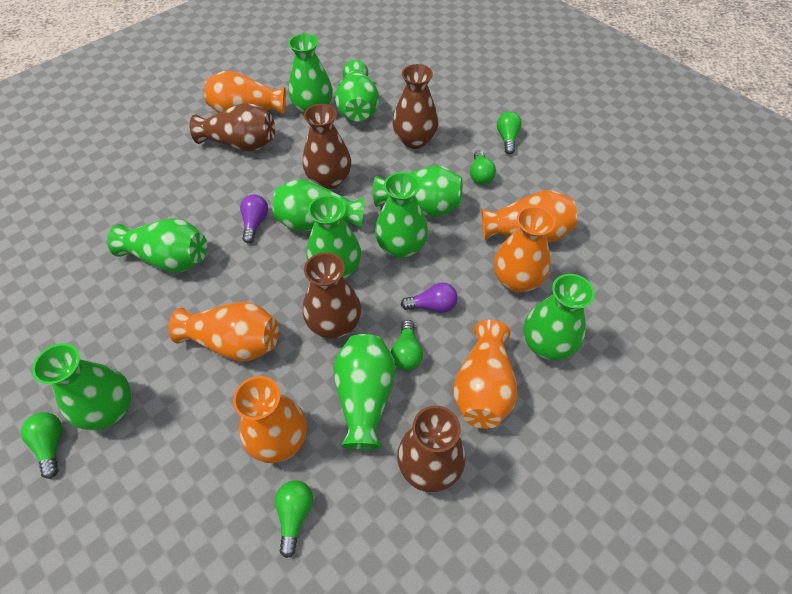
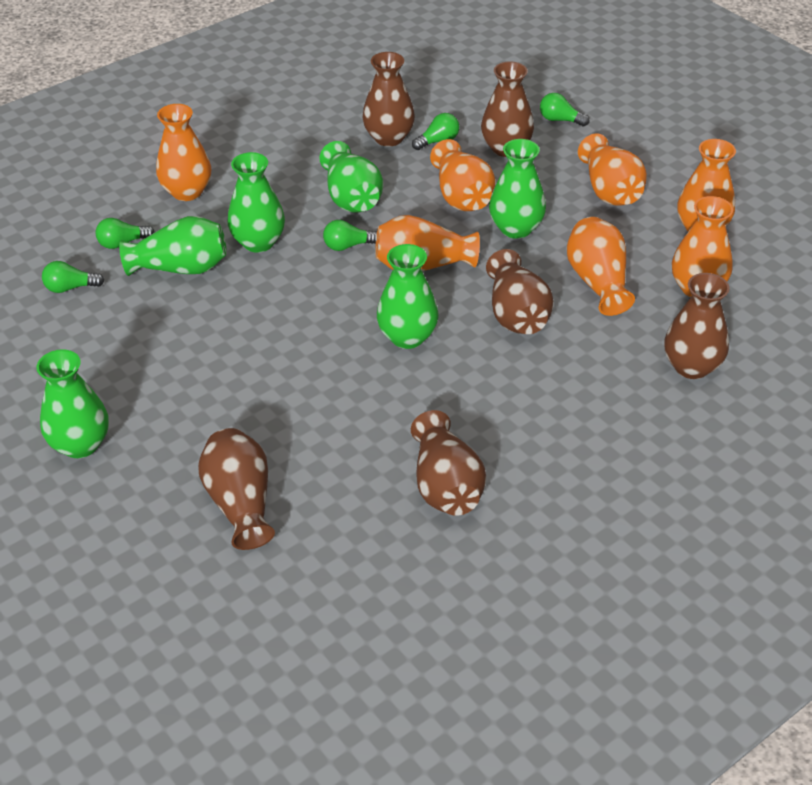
brown vase: [189,103,275,151] [303,104,351,189] [303,252,361,339] [392,64,438,149] [397,405,466,493] = 5 -> [198,428,275,550] [362,52,415,147] [411,410,486,516] [481,61,534,157] [486,249,554,334] [664,273,729,379] = 6
green vase: [32,343,131,430] [107,218,207,273] [272,179,364,231] [288,34,333,114] [306,195,361,279] [333,334,396,450] [335,60,379,122] [373,165,463,217] [375,172,428,259] [524,274,595,360] = 10 -> [36,349,108,458] [119,216,227,276] [228,152,285,253] [319,141,384,212] [377,244,439,349] [489,139,546,239] = 6
orange vase: [169,302,279,362] [205,71,286,115] [233,376,307,463] [453,320,518,429] [481,190,577,243] [494,206,555,292] = 6 -> [156,104,211,201] [375,215,480,271] [430,139,496,211] [566,217,635,316] [578,134,647,206] [672,196,733,297] [677,139,736,231] = 7
purple light bulb: [240,194,268,243] [401,282,458,313] = 2 -> none = 0

